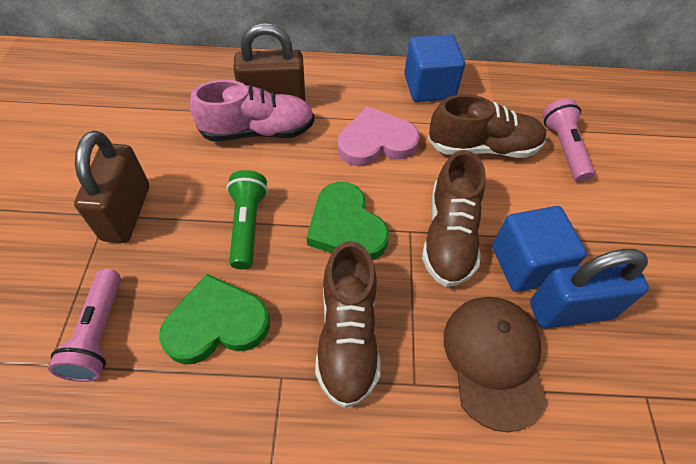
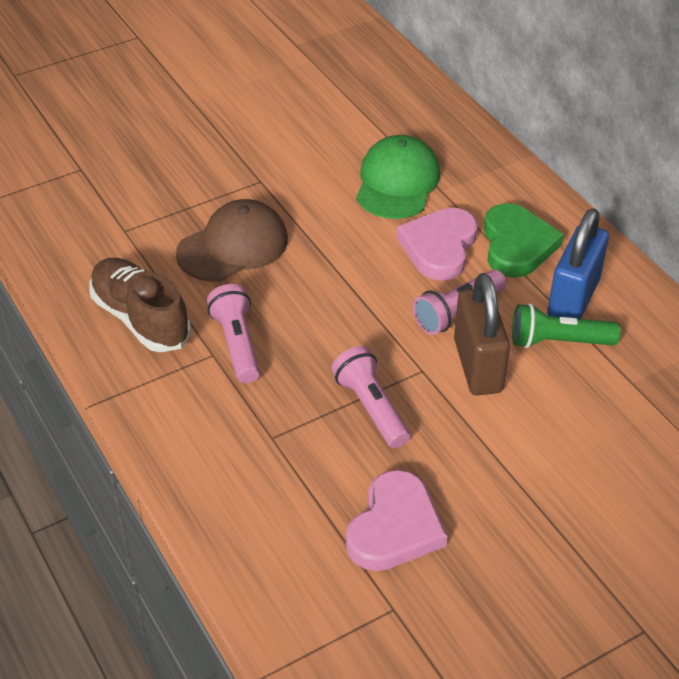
blue cube: [404,34,465,102] [492,206,587,292] = 2 -> none = 0
brown padlock: [74,131,149,243] [233,23,306,102] = 2 -> [454,273,510,395] = 1
brown shoe: [315,241,381,408] [422,150,486,287] [428,94,547,158] = 3 -> [89,258,191,352] = 1
green cap: none = 0 -> [356,135,440,219] = 1
green heart: [159,274,270,364] [307,182,389,260] = 2 -> [484,203,564,278] = 1
pink flashlight: [48,269,121,382] [543,98,595,182] = 2 -> [207,284,260,383] [332,346,410,448] [413,270,506,335] = 3
pink heart: [338,106,420,166] = 1 -> [346,470,447,571] [396,208,478,281] = 2
pink shoe: [190,80,315,141] = 1 -> none = 0

